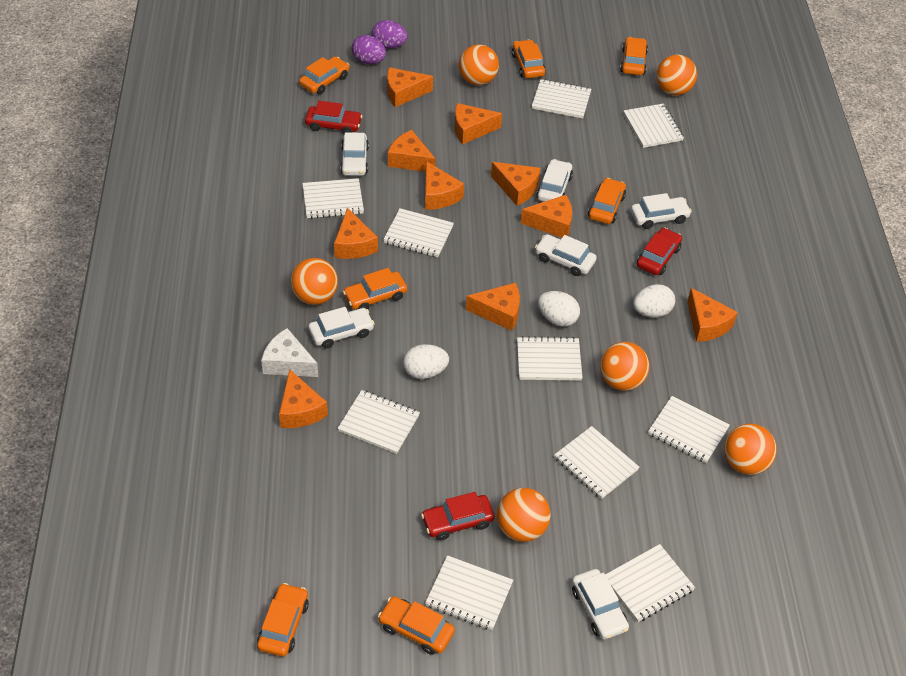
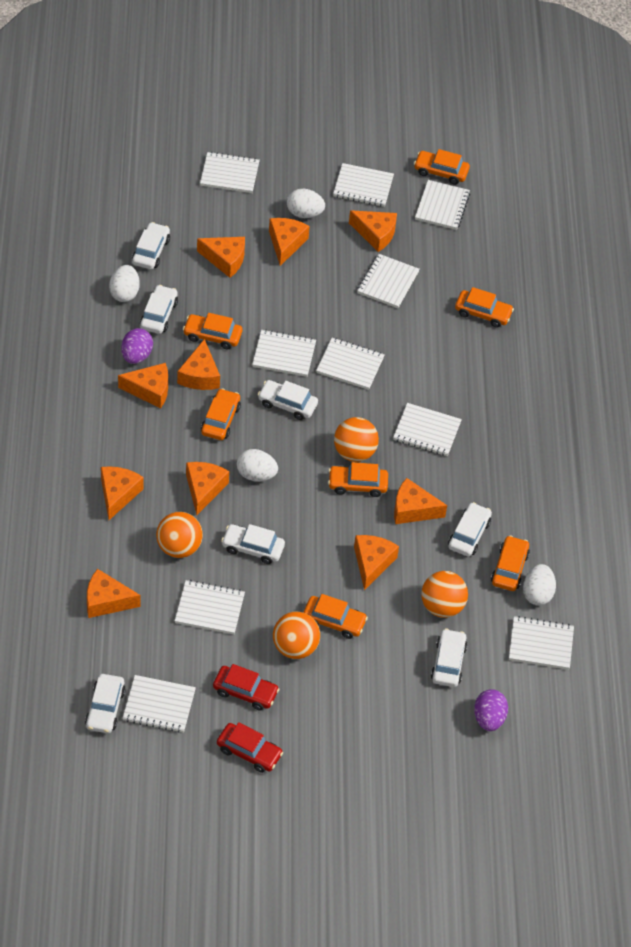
orange ball: [291,258,338,305] [459,44,499,85] [497,488,551,542] [600,342,650,391] [656,55,697,95] [724,423,777,475] = 6 -> [156,512,203,558] [273,612,320,659] [334,417,379,462] [421,571,468,618] = 4
red car: [305,101,362,134] [421,492,495,540] [637,228,682,275] = 3 -> [213,664,279,711] [217,722,283,773] = 2
white car: [308,307,375,348] [340,132,369,176] [535,234,597,276] [536,159,573,202] [572,569,629,640] [631,193,692,229] = 6 -> [85,674,126,733] [132,222,170,269] [140,285,178,334] [221,524,285,564] [258,380,318,420] [431,628,468,687] [448,502,492,557] = 7
white cheese: [261,328,318,377] = 1 -> none = 0
white egg: [403,344,449,379] [538,291,580,327] [633,284,675,318] = 3 -> [109,265,140,302] [237,449,278,481] [287,189,325,218] [523,564,556,605] = 4

